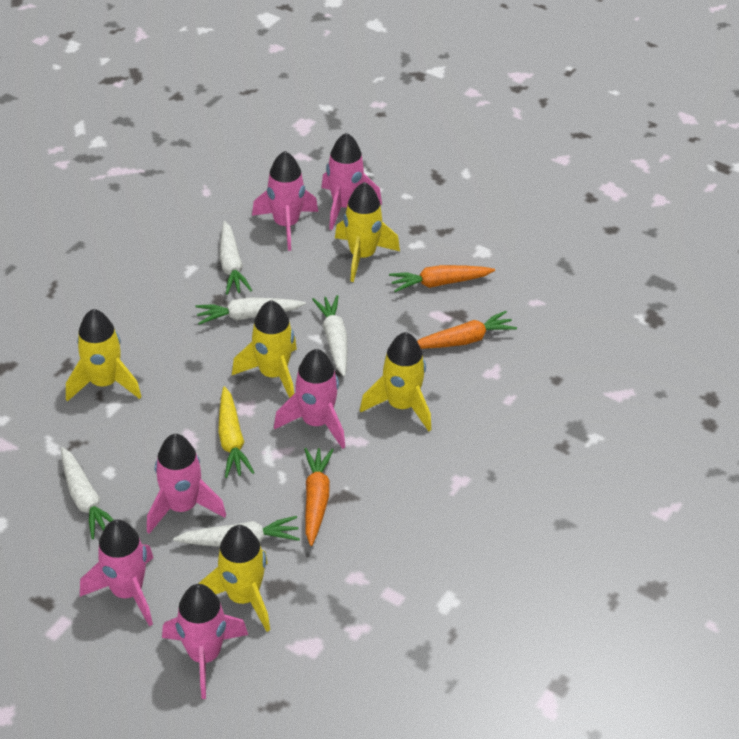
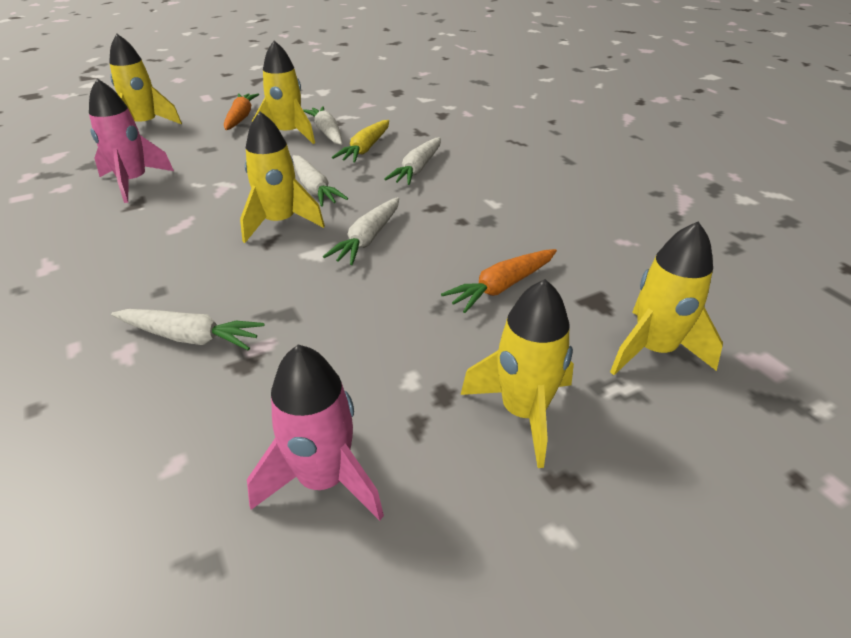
orange carrot: [304,448,334,546] [389,265,495,292] [417,311,517,349] = 3 -> [224,93,259,130] [441,249,557,313] = 2
pink rocket: [80,519,153,626] [147,434,226,534] [162,584,248,699] [252,151,318,251] [274,349,345,449] [321,133,382,230] = 6 -> [89,78,174,203] [247,345,384,521] = 2

